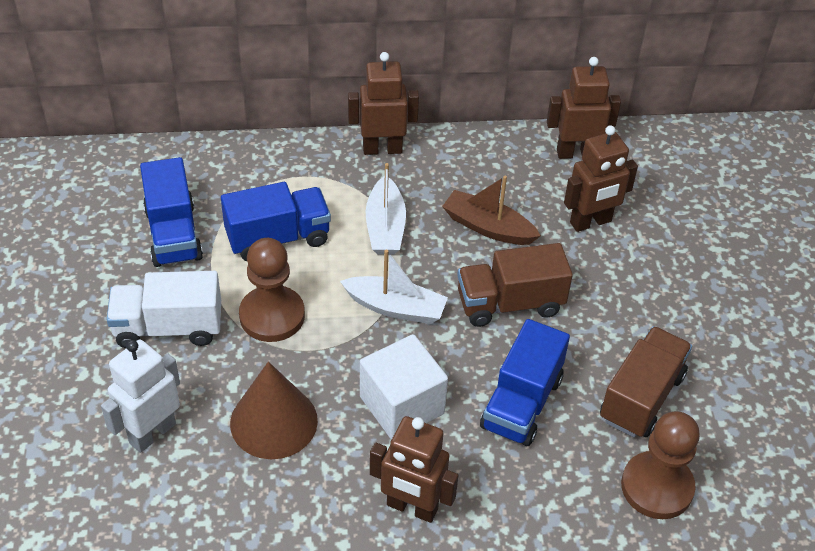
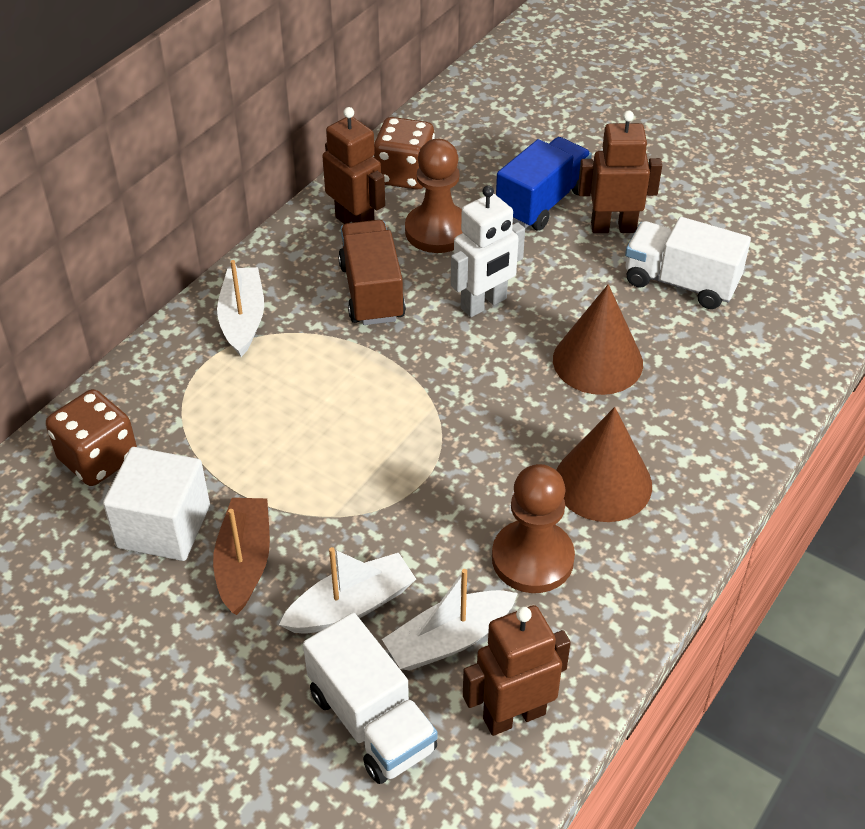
blue truck: [140,157,203,267] [221,182,331,261] [480,319,570,446] = 3 -> [496,137,592,231] = 1
brown cone: [230,362,318,459] = 1 -> [553,284,643,395] [556,407,652,522] = 2
brown dice: none = 0 -> [46,389,137,486] [374,117,435,190] = 2
brown robot: [348,52,419,155] [370,416,458,523] [547,57,621,159] [564,125,638,232] = 4 -> [322,107,385,224] [463,605,571,736] [578,110,662,233] = 3
brown truck: [457,243,573,327] [600,326,692,438] = 2 -> [338,220,406,325] = 1
white boat: [340,250,448,324] [365,163,406,255] = 2 -> [217,260,264,357] [279,547,416,633] [382,569,518,671] = 3
white truck: [107,271,221,348] = 1 -> [303,613,438,784] [625,217,751,309] = 2

